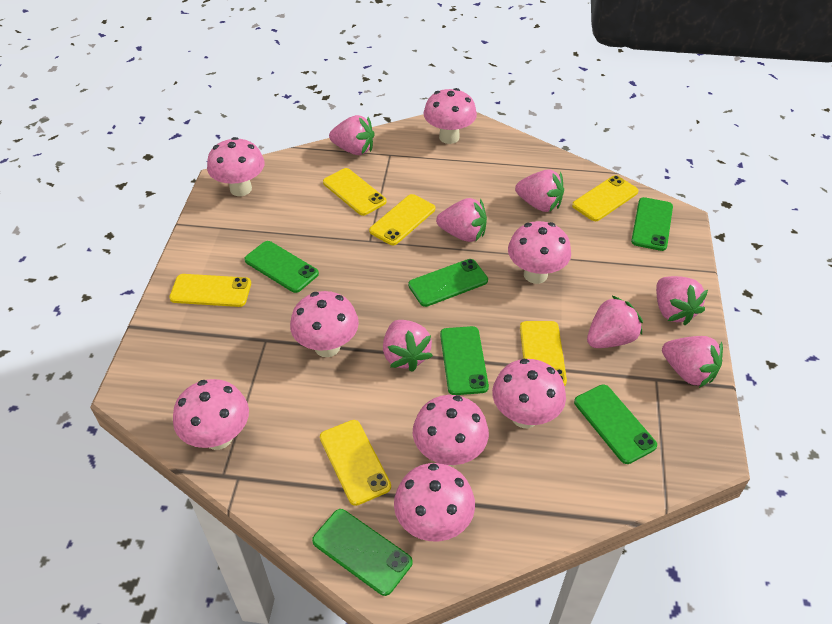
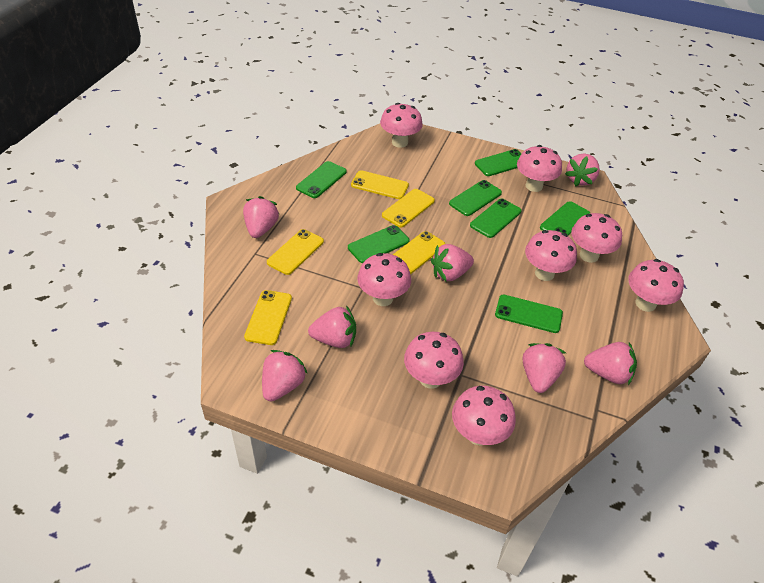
green phone: [244,241,319,293] [312,509,413,596] [408,259,488,307] [440,326,489,395] [574,384,657,464] [631,197,673,251] = 6 -> [296,161,347,198] [348,225,409,263] [449,180,502,216] [470,199,522,238] [475,149,521,176] [495,295,563,333] [540,201,590,235] = 7
yellow phone: [169,274,251,307] [320,420,391,506] [323,168,387,216] [369,194,435,245] [520,321,567,386] [572,175,639,221] = 6 -> [244,290,292,345] [267,229,324,275] [351,170,409,199] [382,189,435,227] [393,231,445,274] = 5

